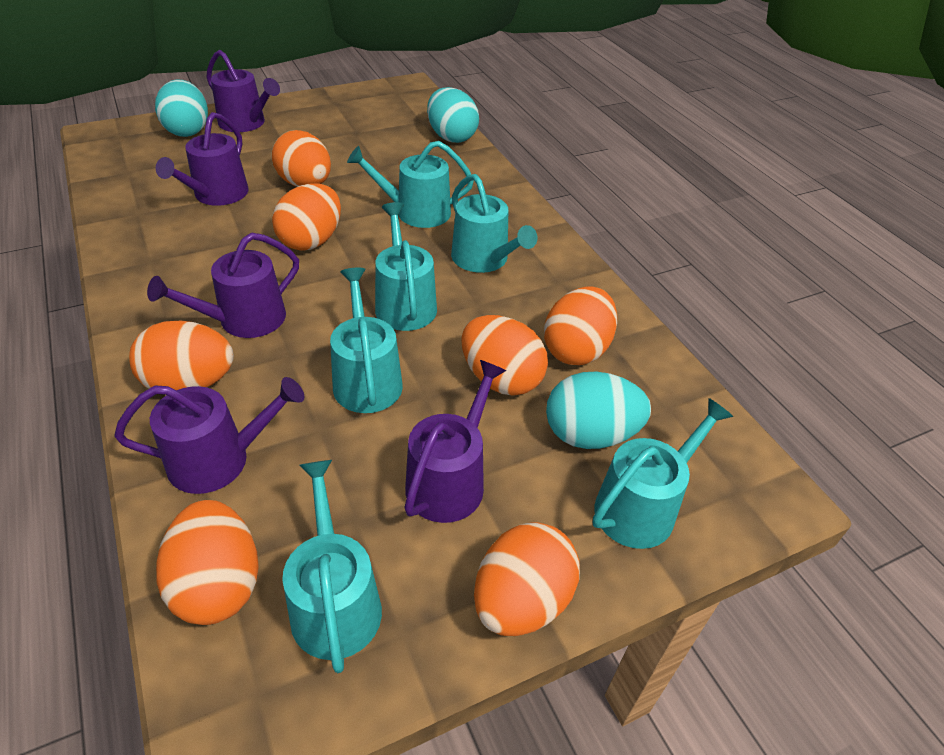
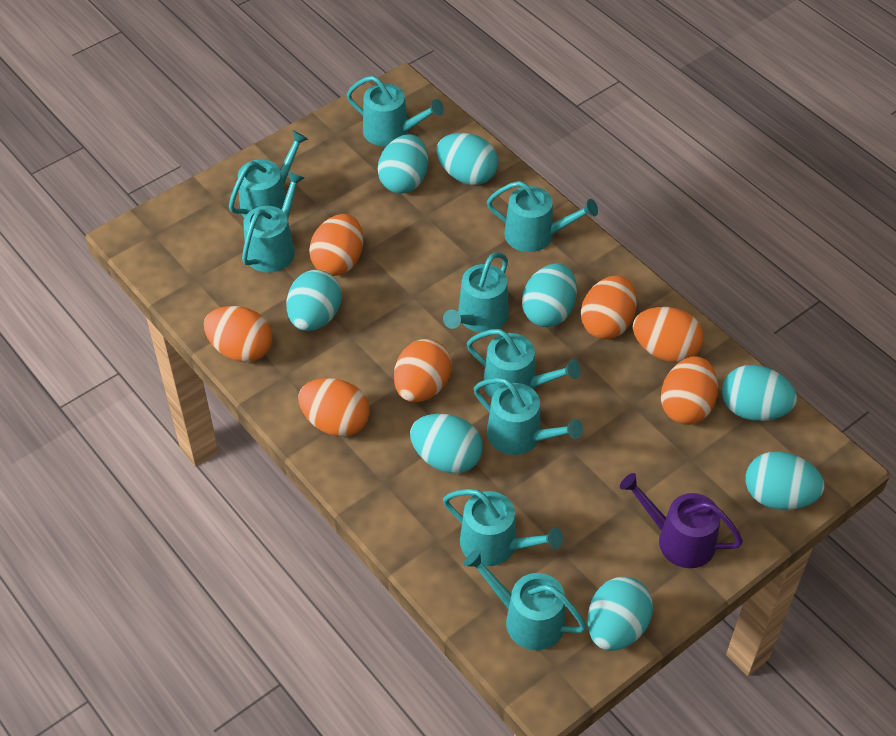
purple watering can: [114,377,304,494] [147,233,299,338] [156,112,248,206] [206,50,280,132] [404,360,506,523] = 5 -> [620,473,743,568] = 1
turquoise egg: [155,79,208,137] [427,87,479,143] [546,371,651,449] = 3 -> [287,270,342,331] [378,134,428,194] [410,414,483,474] [437,133,498,185] [522,263,577,327] [587,577,653,651] [722,365,797,421] [746,451,824,510] = 8
turquoise watering can: [282,460,382,673] [330,268,403,413] [347,141,474,228] [375,202,437,331] [451,174,537,273] [593,398,733,549] = 6 -> [229,131,308,218] [242,172,304,273] [347,76,444,146] [443,252,509,332] [443,489,563,566] [464,549,587,650] [467,329,581,398] [474,377,583,455] [487,181,598,252] = 9

